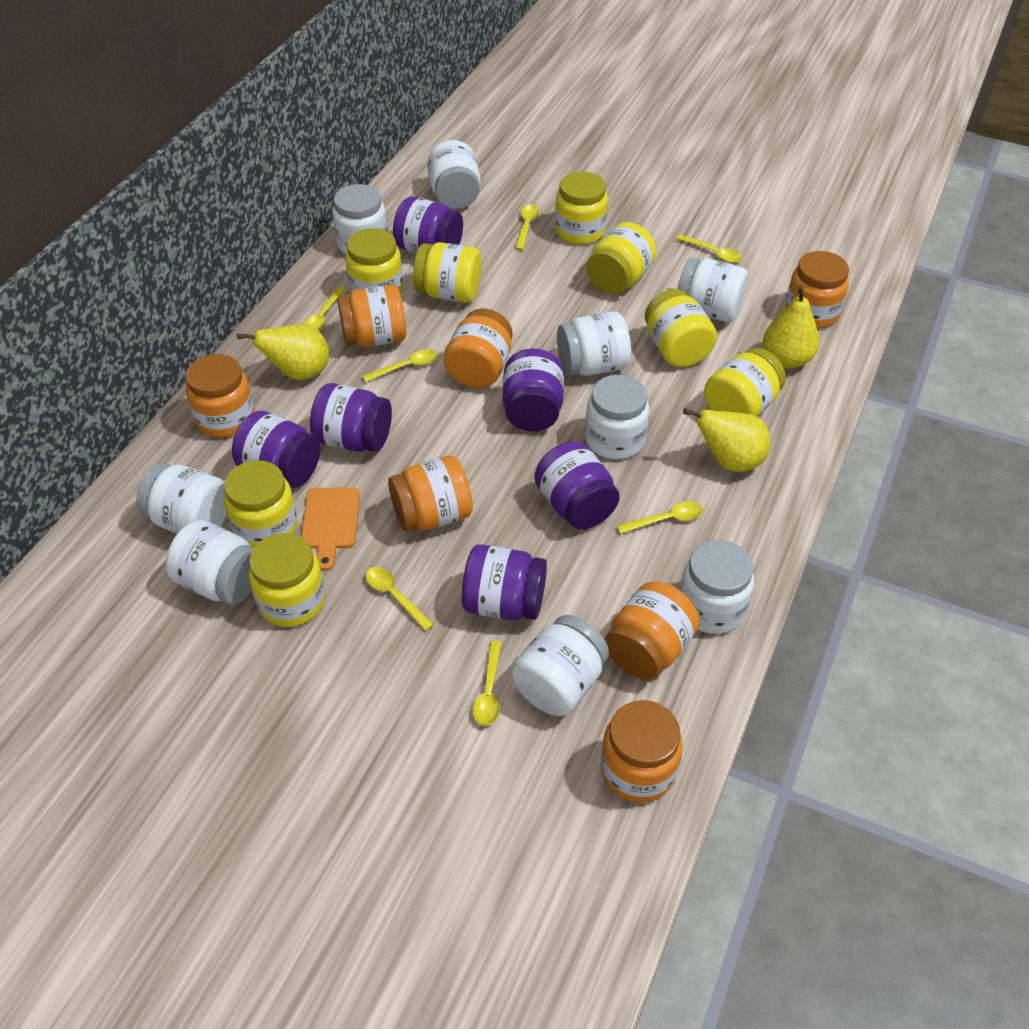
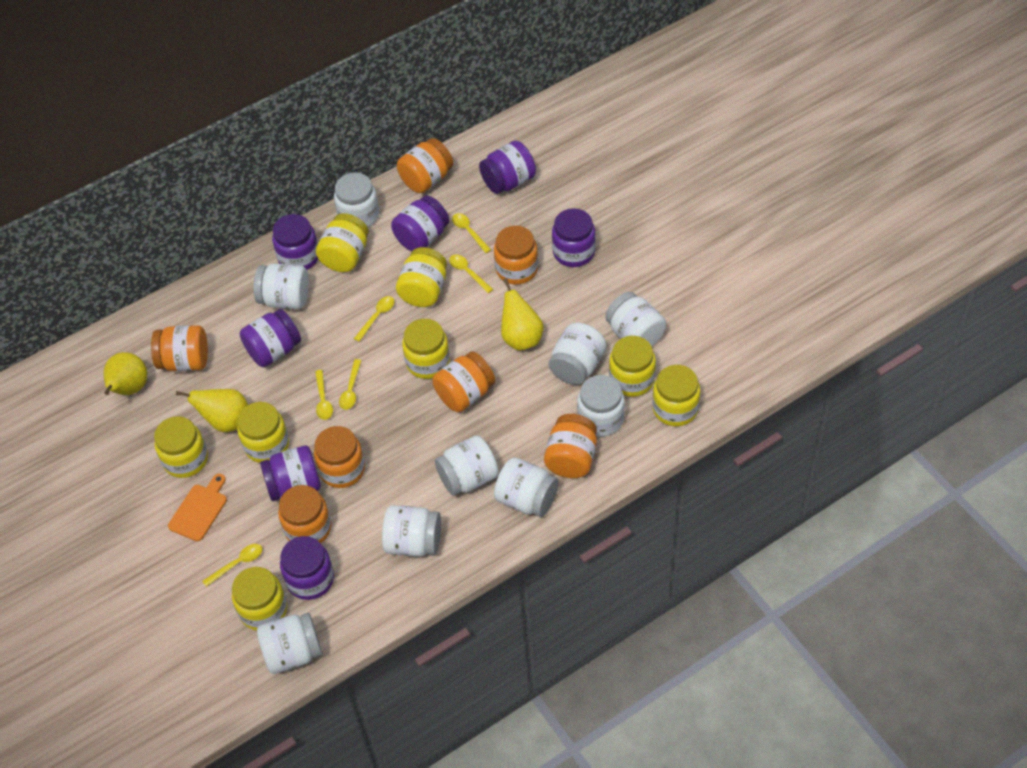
purple jar: [232,411,320,487] [310,383,392,452] [393,196,463,253] [462,544,547,621] [502,349,564,431] [534,441,620,530] = 6 -> [240,309,301,367] [260,446,321,501] [272,214,318,270] [280,536,334,600] [391,195,449,252] [479,141,536,194] [552,208,596,267] = 7
yellow spoon: [304,287,345,331] [362,349,438,382] [366,567,434,631] [473,641,502,726] [515,204,540,250] [617,501,703,534] [676,234,742,263] = 7 -> [203,544,262,587] [315,370,333,420] [339,359,362,410] [354,296,394,342] [449,254,493,293] [452,213,491,253] = 6

